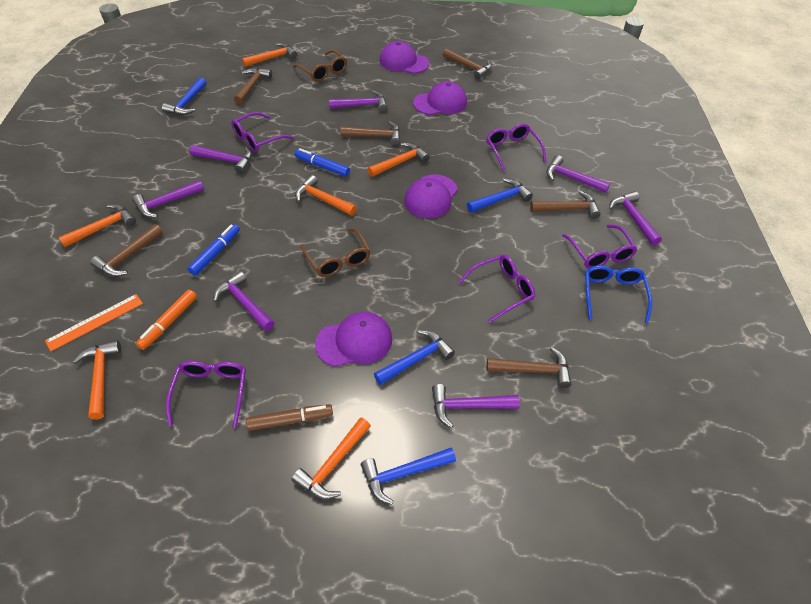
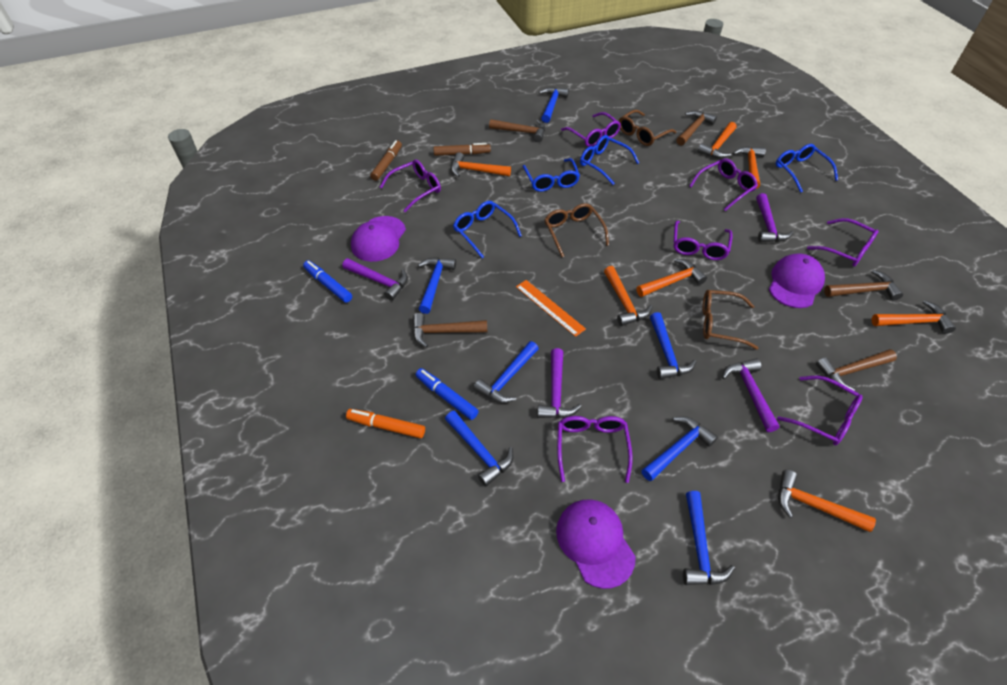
blue glasses: [585,265,652,323] = 1 -> [453,201,522,258] [522,158,580,192] [580,135,639,185] [776,144,838,193] = 4
blue hammer: [162,77,207,115] [361,448,456,505] [374,330,455,385] [467,178,533,213] = 4 -> [418,257,456,314] [445,410,513,486] [474,341,539,403] [539,87,569,123] [641,416,718,481] [650,312,696,379] [683,491,735,585] = 7
brown glasses: [293,50,347,82] [300,228,370,277] = 2 -> [544,203,609,257] [619,110,676,146] [703,290,758,350] = 3
brown hammer: [90,224,163,277] [234,68,272,104] [340,121,400,145] [443,48,491,79] [486,347,572,388] [530,191,601,219] = 6 -> [413,313,487,348] [489,119,545,142] [677,111,717,145] [816,349,897,391] [824,270,903,301] = 5
brown marker: [246,404,333,431] = 1 -> [370,140,402,181] [433,143,491,156] = 2
orange hammer: [58,204,136,247] [73,340,121,420] [242,43,297,67] [291,417,371,500] [295,175,357,216] [368,143,430,177] = 6 -> [451,152,511,177] [604,266,653,326] [636,259,707,297] [698,122,737,158] [733,146,766,189] [778,470,876,532] [872,300,956,334] = 7
purple cap: [315,312,392,367] [379,41,429,74] [404,174,458,218] [413,81,467,115] = 4 -> [351,216,406,262] [556,499,636,589] [769,253,825,308] = 3
purple glasses: [166,361,246,428] [231,112,294,152] [458,255,535,323] [486,123,546,172] [562,224,637,268] = 5 -> [380,159,441,212] [557,416,633,483] [561,112,621,147] [674,221,733,260] [689,158,758,211] [777,376,863,445] [807,218,879,267] = 7
purple hammer: [132,180,204,218] [190,145,252,173] [213,271,275,331] [329,90,387,112] [432,384,520,428] [546,155,610,193] [609,191,662,245] = 7 -> [342,258,408,301] [537,348,582,418] [722,358,780,432] [756,193,794,242] = 4

